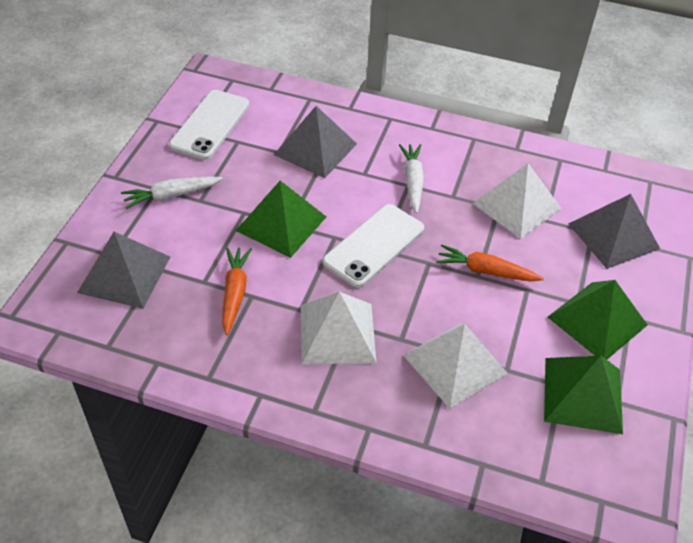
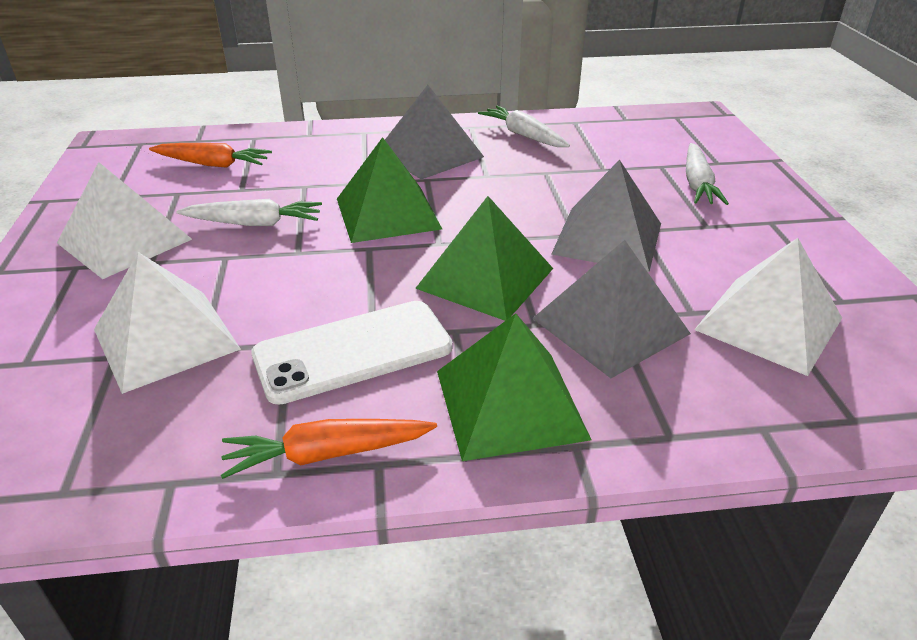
white carrot: [121,176,223,209] [399,144,424,213] = 2 -> [176,199,322,226] [478,106,570,147] [686,143,729,205] = 3
white phone: [169,90,249,160] [323,204,424,288] = 2 -> [251,301,453,405] = 1

